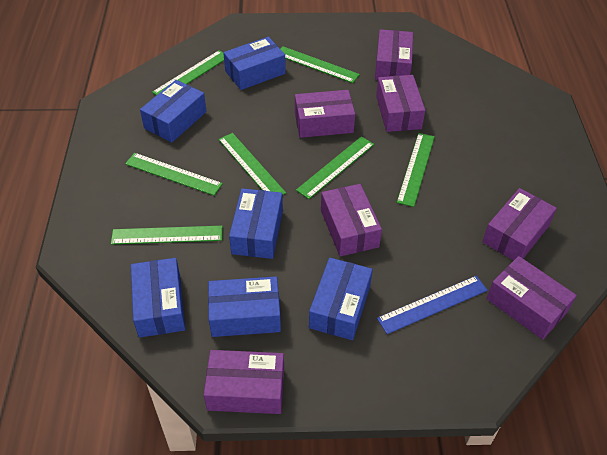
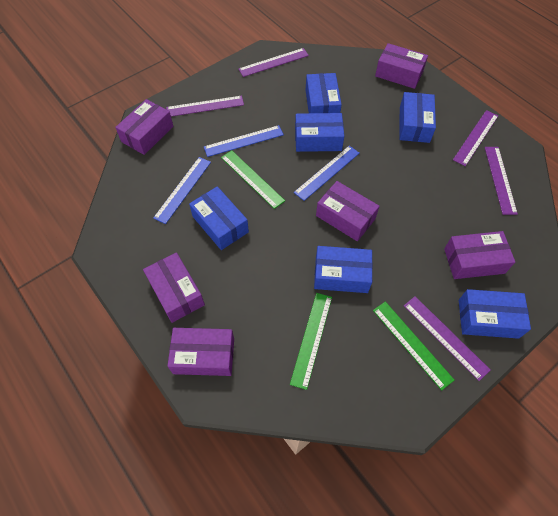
blue ruler: [377,276,488,334] = 1 -> [153,157,211,224] [204,125,284,157] [294,146,360,201] = 3
green ruler: [111,226,223,245] [125,153,223,195] [152,50,224,96] [218,133,286,195] [281,46,360,83] [296,136,374,199] [397,133,435,207] = 7 -> [221,150,285,209] [290,293,332,390] [373,301,454,390] = 3
purple box: [203,350,284,414] [295,90,355,138] [321,184,382,257] [375,29,413,80] [376,75,425,132] [482,188,557,260] [486,256,577,340] = 7 -> [115,99,173,155] [143,252,205,323] [168,328,234,376] [316,181,380,241] [375,43,428,89] [444,231,515,279] = 6
purple ruler: none = 0 -> [166,96,244,117] [239,48,309,77] [404,296,490,381] [453,110,498,166] [485,147,518,215] = 5

